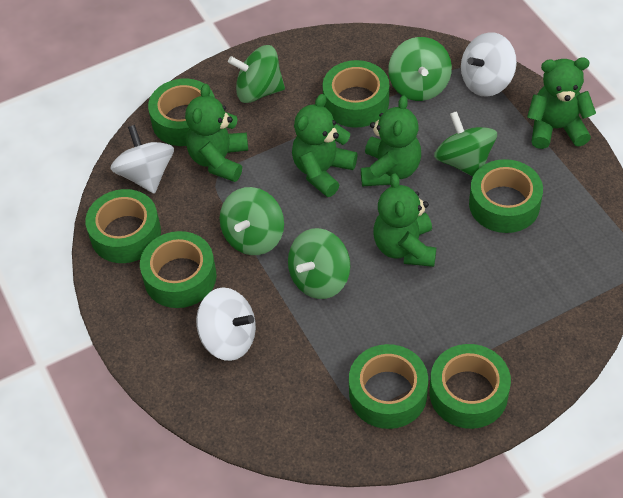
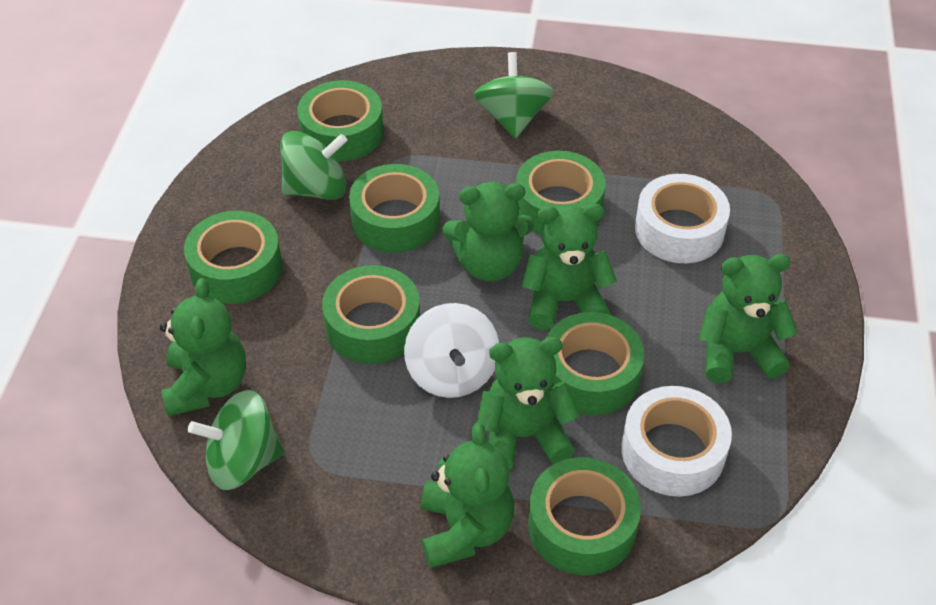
green spinning top: [220,187,284,255] [228,45,285,103] [288,228,350,299] [388,37,452,101] [434,111,497,177] = 5 -> [188,390,284,490] [280,131,347,200] [474,52,554,138] = 3
green teddy bear: [185,84,248,182] [292,94,358,197] [361,96,421,186] [373,173,436,267] [527,57,596,149] = 5 -> [160,278,246,416] [421,423,514,568] [442,182,534,282] [477,337,580,469] [521,204,617,330] [699,254,798,383] = 6
white spinning top: [110,125,174,194] [196,287,256,361] [461,32,517,97] = 3 -> [404,303,499,398] = 1
white tape: none = 0 -> [621,386,732,497] [635,174,730,263] = 2

